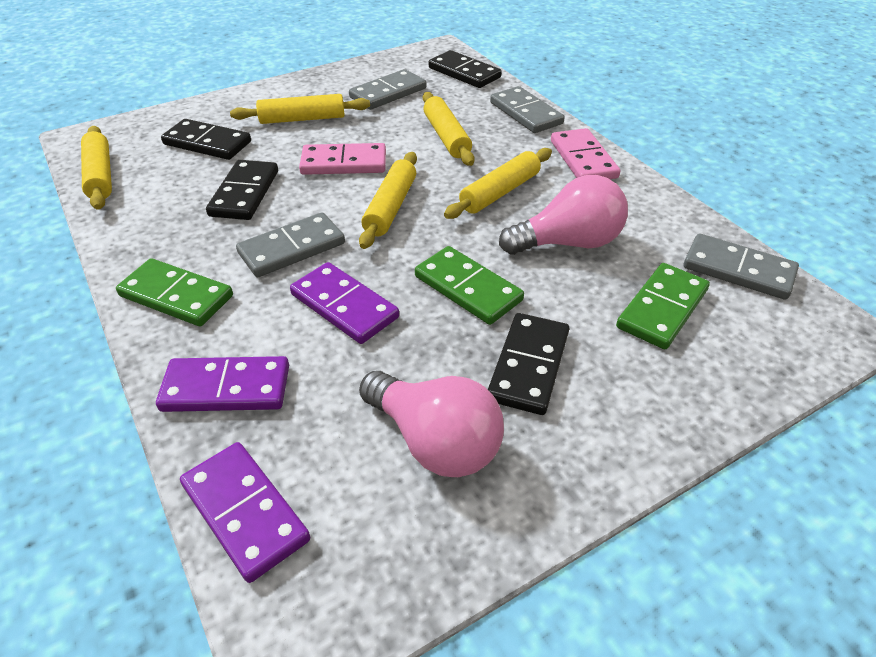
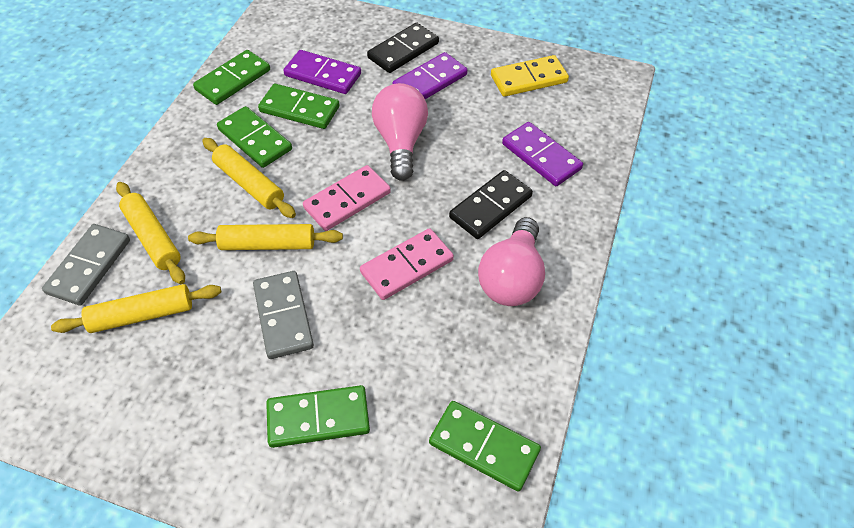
black domino: [161,119,251,160] [206,160,278,220] [429,50,502,88] [488,313,569,415] = 4 -> [367,23,439,73] [449,170,533,239] = 2
green domino: [116,258,233,326] [415,246,524,325] [616,263,710,349] = 3 -> [193,50,270,105] [217,106,292,168] [258,84,340,129] [266,385,370,448] [429,401,541,492] = 5
grey domino: [236,212,345,277] [349,69,426,110] [490,86,565,133] [684,234,799,300] = 4 -> [42,224,130,306] [253,271,314,359] = 2
yellow domino: none = 0 -> [491,55,569,97] = 1
yellow rolling pin: [81,126,112,210] [230,94,370,124] [359,152,417,249] [423,92,475,166] [444,148,552,219] = 5 -> [51,284,221,333] [116,182,185,284] [188,224,343,250] [202,138,296,218] = 4

